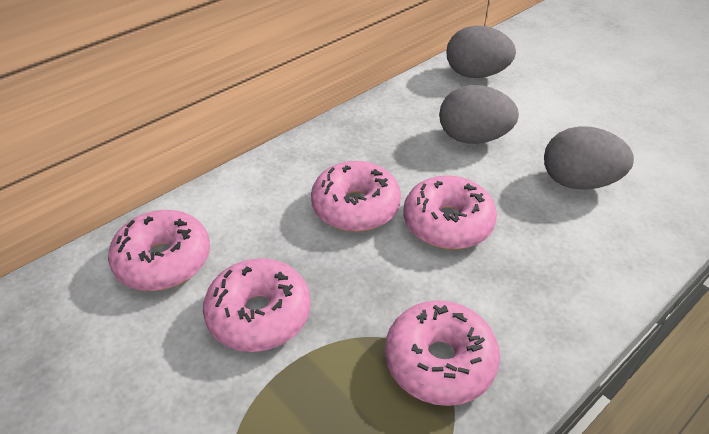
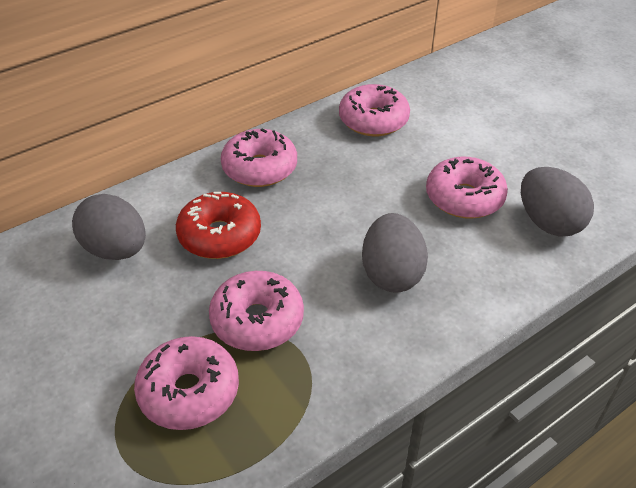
red donut: none = 0 -> [176,192,261,259] = 1

